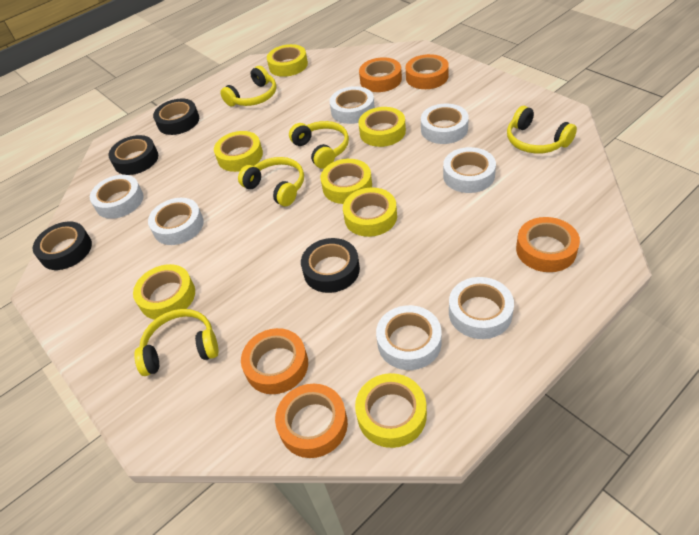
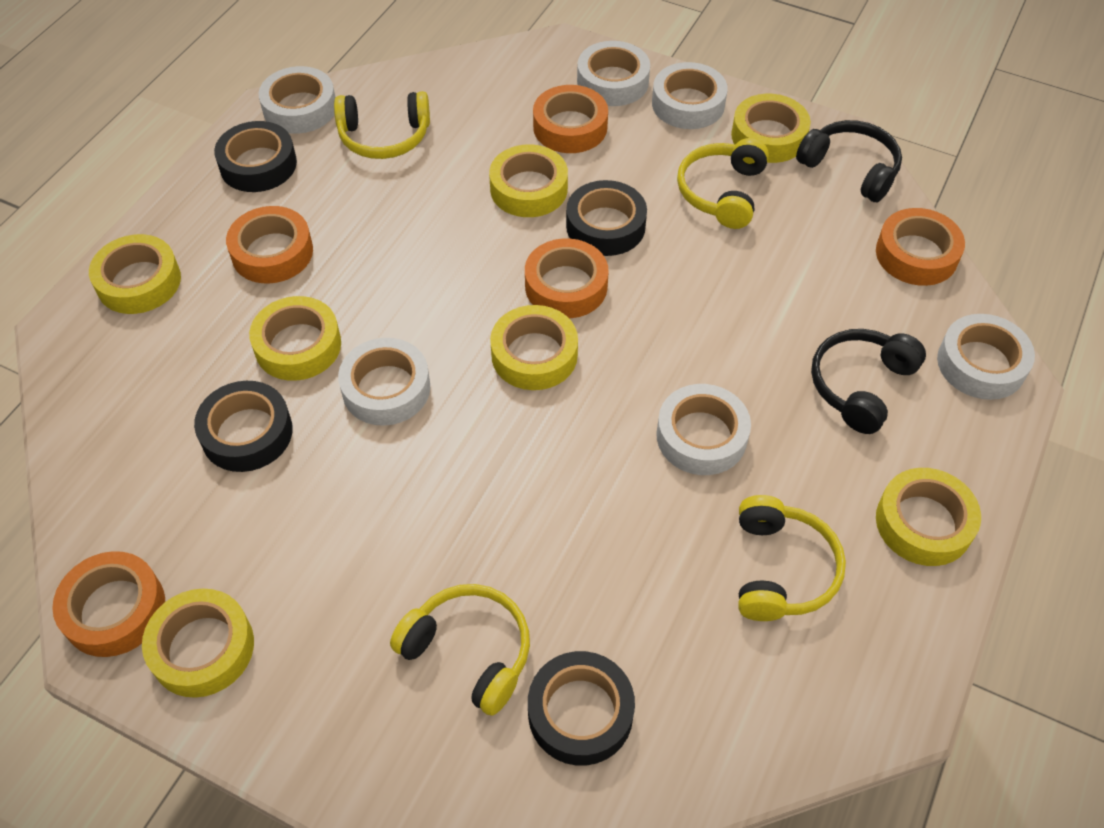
black headphones: none = 0 -> [796,120,902,202] [811,329,926,434] = 2
white tape: [90,175,144,219] [148,198,204,245] [330,86,375,124] [376,305,442,370] [421,104,469,144] [443,147,496,193] [449,277,514,339] = 7 -> [259,66,335,134] [338,338,430,426] [577,41,650,106] [652,62,728,129] [656,384,751,475] [937,314,1035,400] = 6
yellow headphones: [134,309,219,376] [220,66,276,106] [238,157,304,206] [289,121,349,169] [507,106,577,154] = 5 -> [334,91,430,159] [390,584,530,716] [677,138,769,229] [738,495,846,621] = 4

